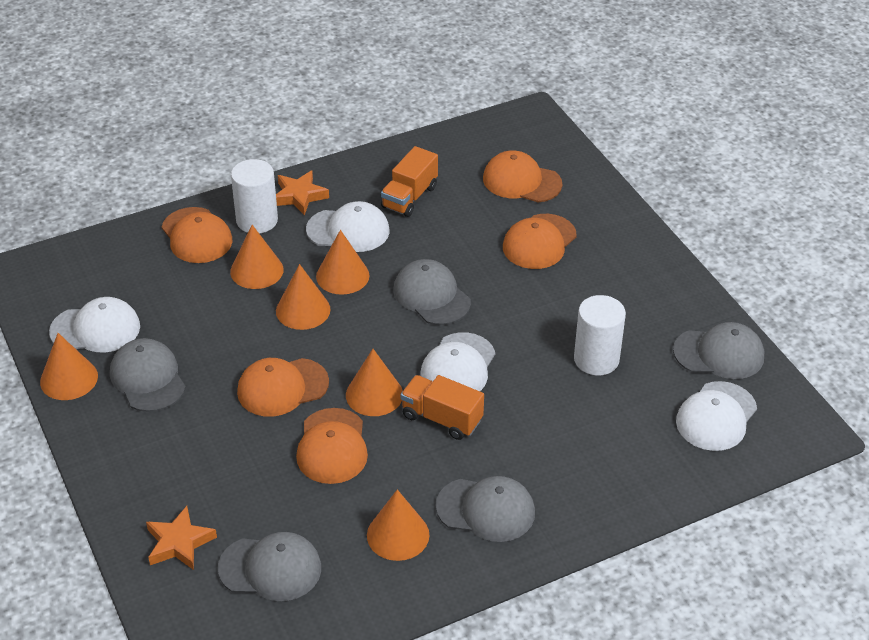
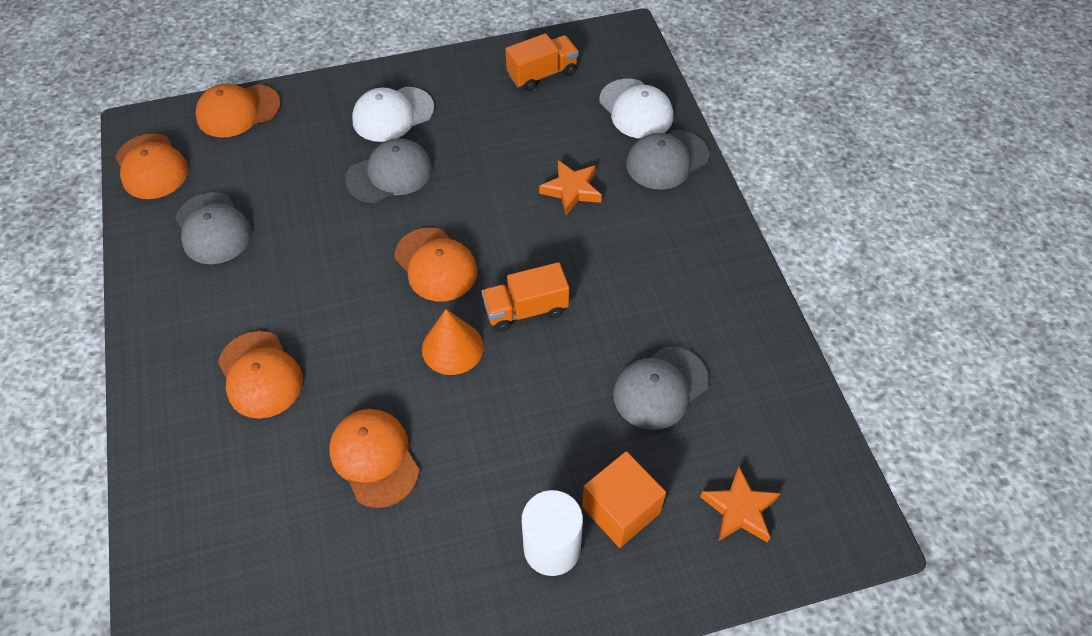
grey cap: [110,338,186,412] [218,532,321,601] [393,259,471,325] [436,476,535,542] [673,322,764,379] = 5 -> [175,192,252,264] [345,138,432,203] [613,346,709,430] [626,130,709,190] = 4
orange cone: [40,333,98,400] [230,225,284,289] [276,264,331,330] [316,230,370,295] [346,349,403,416] [367,489,430,561] = 6 -> [422,309,484,375] = 1
orange cube: none = 0 -> [582,451,666,548] = 1
white cap: [49,297,140,353] [306,201,390,252] [421,332,495,391] [676,381,757,451] = 4 -> [352,87,434,142] [599,79,673,139] = 2
white cylinder: [231,159,278,234] [574,295,626,375] = 2 -> [522,490,583,576] = 1

